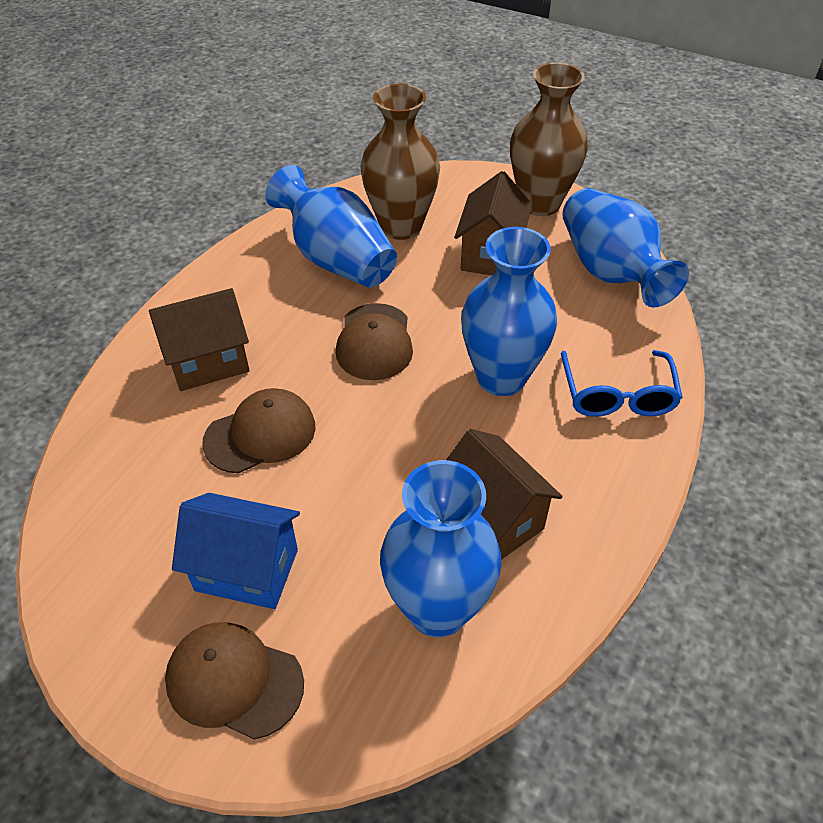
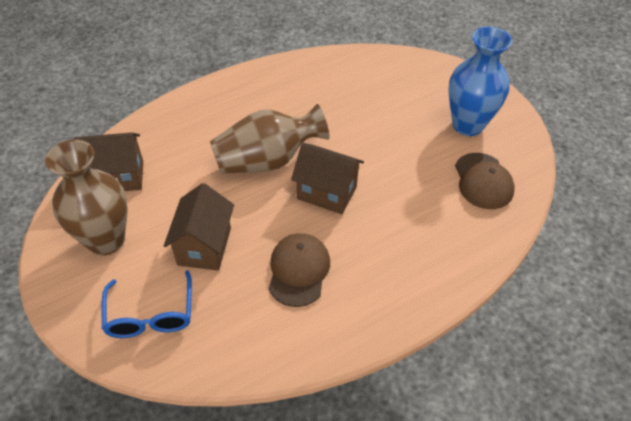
blue house: [172,493,300,609] = 1 -> none = 0
blue vase: [265,165,397,288] [380,460,502,637] [461,227,557,396] [562,188,689,307] = 4 -> [448,27,512,136] = 1
brown cap: [165,622,304,740] [202,388,315,473] [336,303,413,380] = 3 -> [269,233,330,307] [455,153,515,209] = 2

